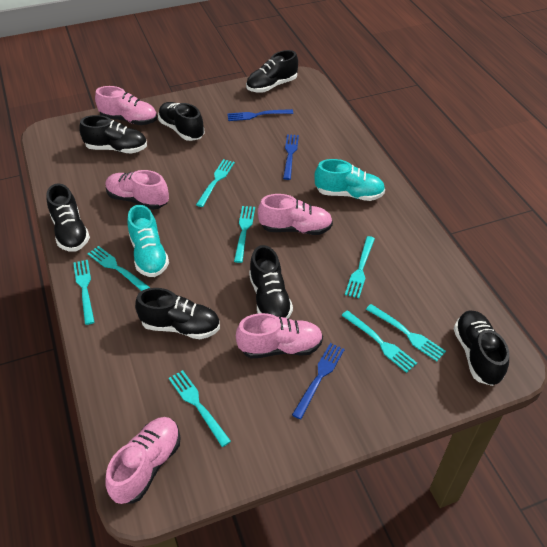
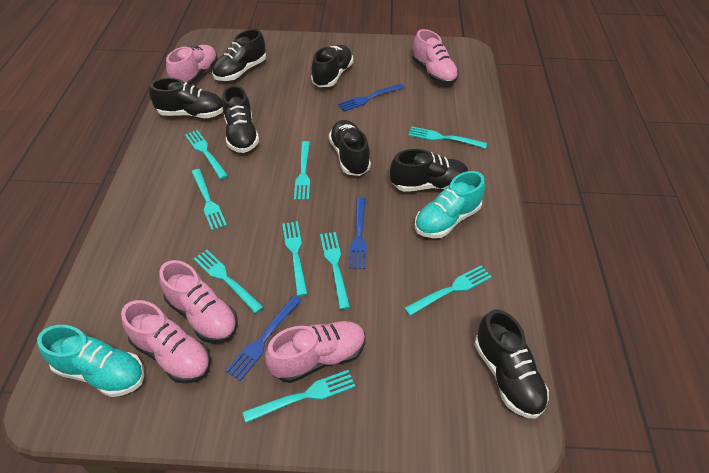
turquoise fork: [73,260,94,325] [87,246,150,291] [169,370,231,447] [196,159,235,207] [234,206,255,263] [341,310,417,373] [345,236,375,298] [366,304,446,361] = 8 -> [185,130,228,179] [191,169,227,230] [193,250,263,314] [243,370,355,423] [282,221,307,296] [294,141,310,200] [320,232,350,310] [404,266,492,316] [408,127,487,149] = 9

